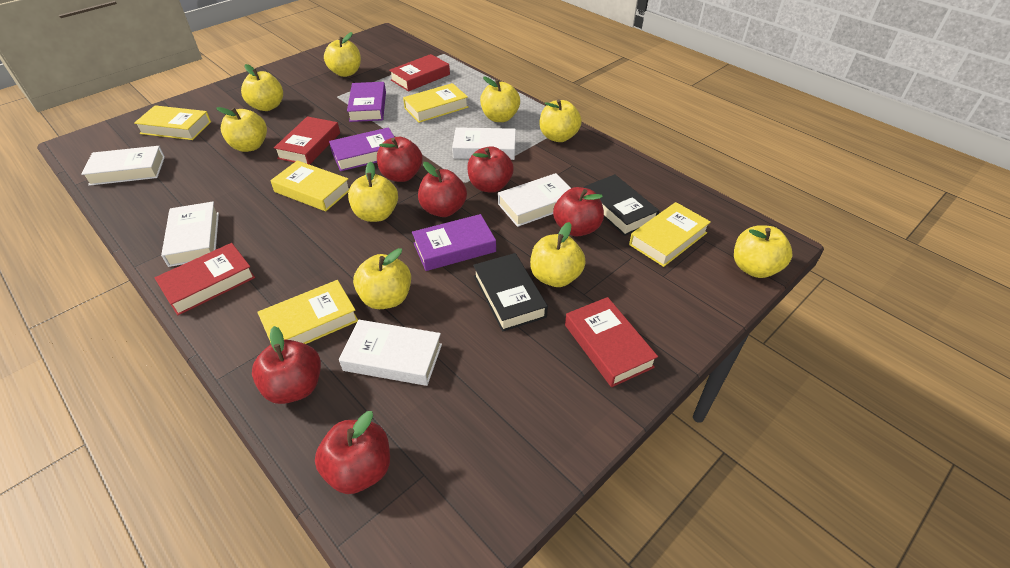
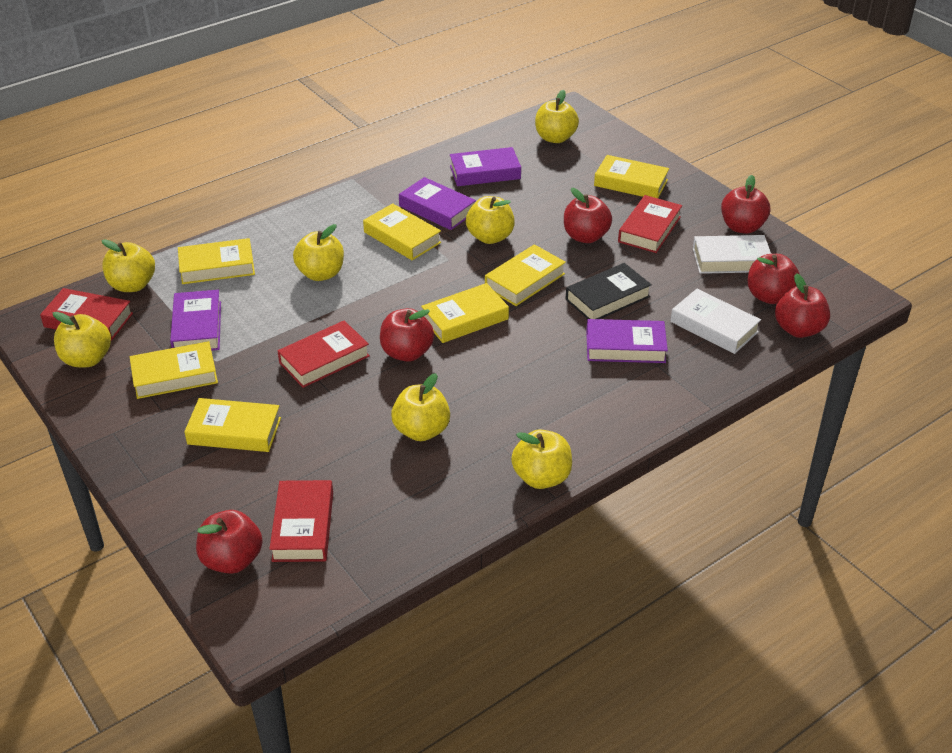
black book: [473,253,548,332] [584,174,659,236] = 2 -> [565,263,652,319] = 1
purple book: [329,127,394,171] [347,82,386,122] [412,214,496,271] = 3 -> [170,290,221,351] [399,177,476,230] [450,147,521,186] [586,319,668,363] = 4
white book: [81,146,165,186] [161,201,219,267] [339,320,442,386] [452,127,516,160] [498,173,571,227] = 5 -> [670,289,761,354] [693,235,771,274] = 2
yellow apple: [216,107,267,152] [241,64,283,111] [324,32,361,77] [348,161,398,222] [353,248,411,309] [480,77,520,122] [530,222,586,287] [540,99,582,142] [734,225,793,278] = 9 -> [53,312,111,368] [102,239,155,292] [293,224,344,281] [391,373,450,441] [466,196,515,244] [511,429,572,489] [535,90,579,143] = 7
yellow book: [134,105,211,140] [257,280,358,344] [270,160,349,211] [403,83,468,123] [629,202,711,267] = 5 -> [130,341,218,399] [178,238,255,284] [184,398,281,452] [363,203,441,260] [421,283,509,343] [485,244,566,306] [594,155,669,198] = 7

